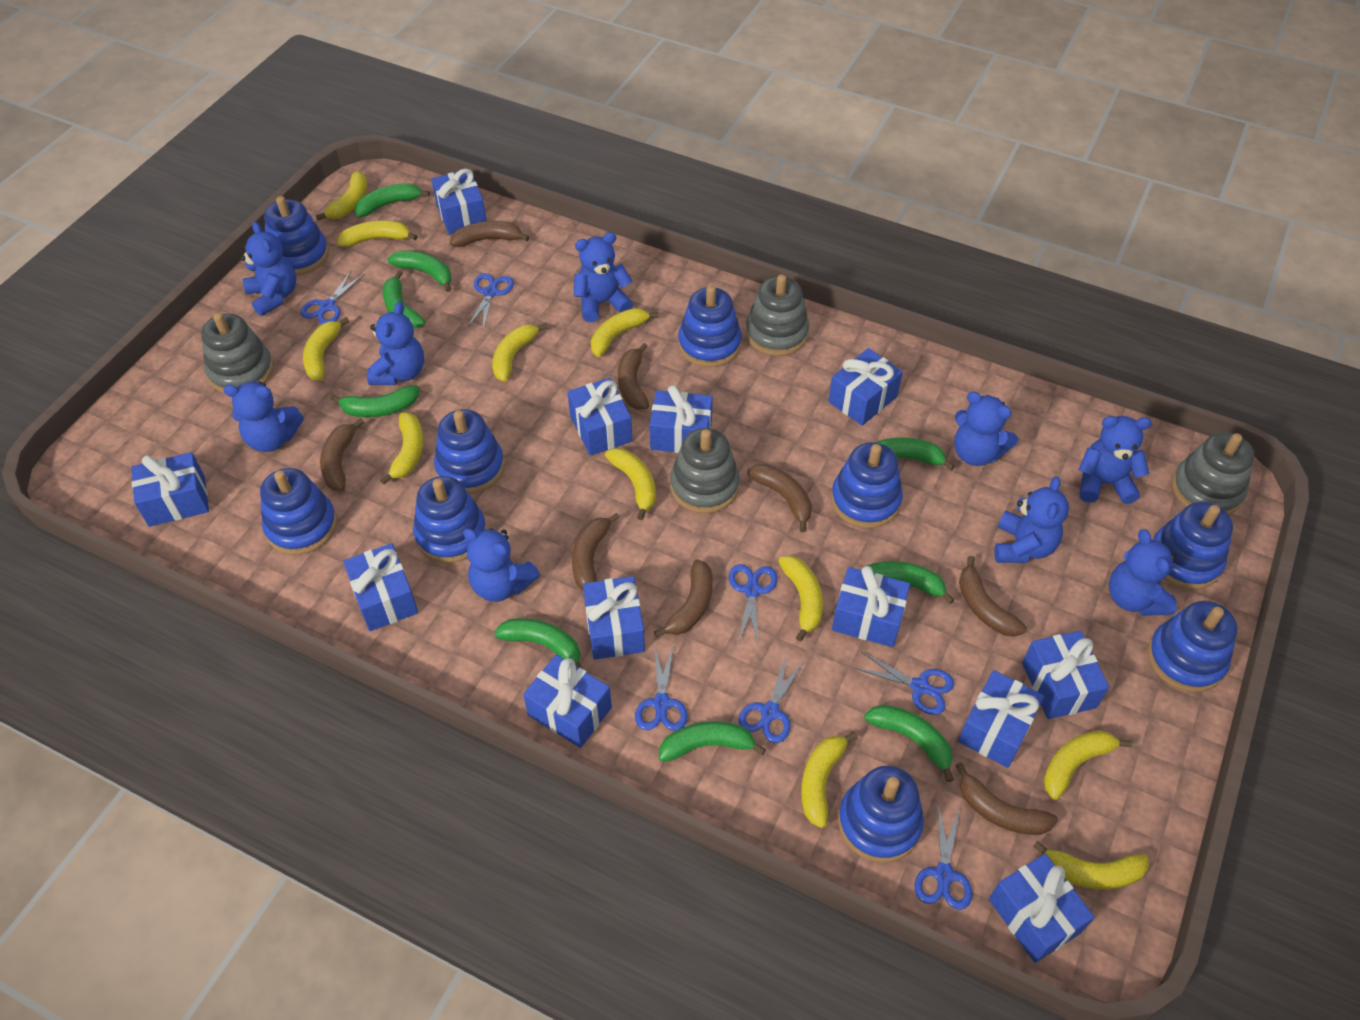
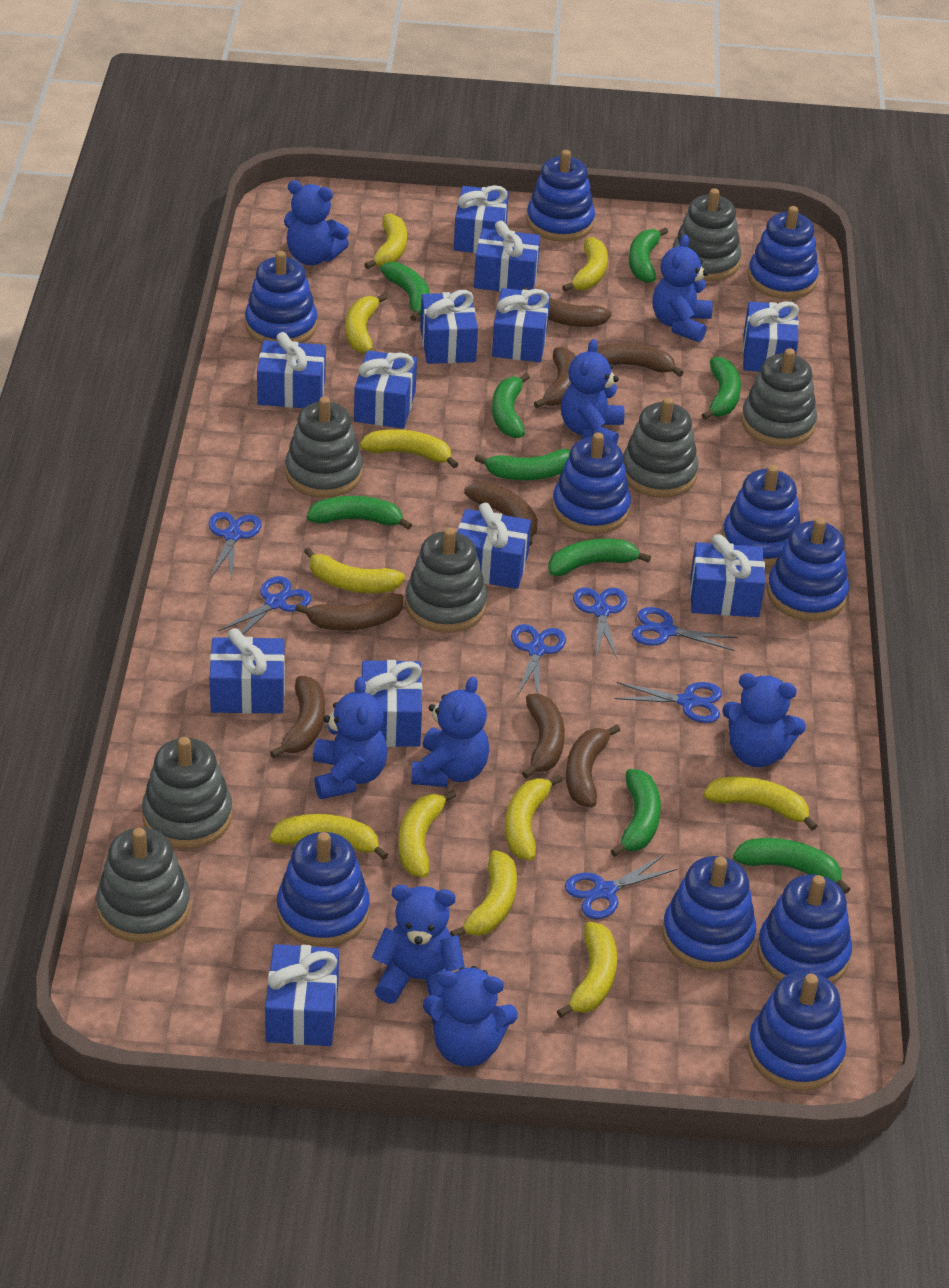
blue stacking toy: [260,468,337,555] [264,196,329,276] [413,476,487,563] [434,409,504,494] [678,286,742,367] [831,442,903,528] [838,766,924,863] [1148,601,1238,692] [1153,502,1233,590] = 9 -> [245,251,317,344] [277,832,370,947] [526,150,595,241] [552,432,631,534] [662,856,756,971] [722,465,800,567] [748,206,819,299] [748,971,846,1091] [757,874,852,983] [767,517,849,621] = 10
blue teddy bear: [223,381,304,452] [241,222,296,316] [367,301,424,385] [463,528,540,602] [574,232,633,322] [954,392,1018,466] [994,476,1069,563] [1079,416,1152,504] [1109,529,1177,616] = 9 -> [284,180,349,265] [313,677,387,799] [372,885,465,1004] [411,677,490,787] [423,966,518,1067] [561,339,625,444] [652,235,713,342] [722,673,806,767] = 8
grey stacking toy: [201,313,274,393] [670,428,740,513] [745,275,809,356] [1172,432,1254,515] = 4 -> [96,828,190,943] [142,737,232,849] [285,397,363,498] [405,528,487,633] [623,397,699,498] [673,188,741,281] [741,348,817,447] = 7

